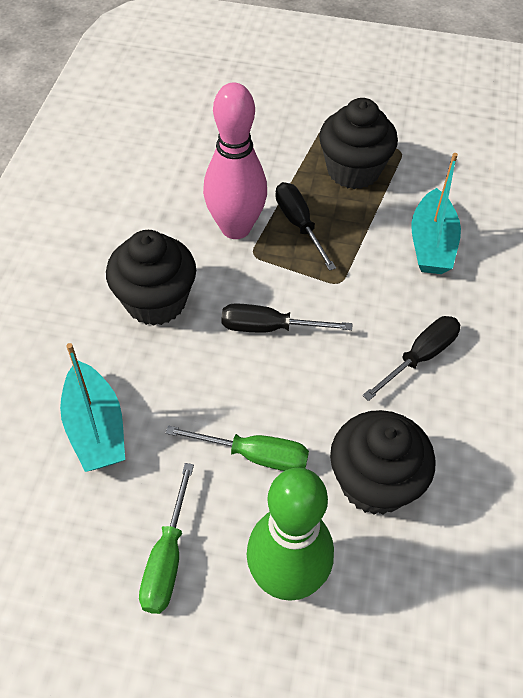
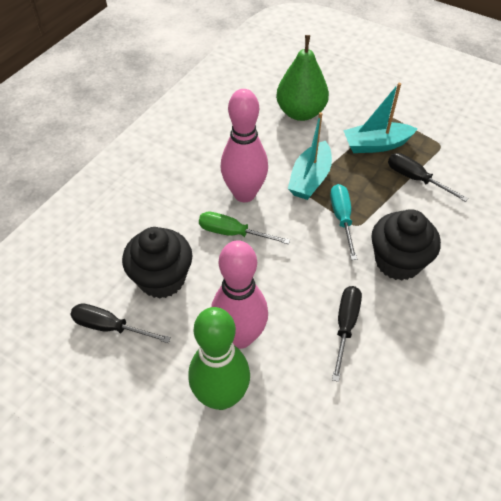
black cupcake: [106,230,196,326] [319,98,398,189] [330,410,436,515] = 3 -> [122,227,192,299] [371,209,441,281] = 2
green pear: none = 0 -> [276,35,329,121] = 1
green screwdriver: [139,463,194,614] [165,426,309,471] = 2 -> [199,212,290,244] = 1
pink bowling pin: [203,82,267,239] = 1 -> [211,240,268,349] [221,89,268,202] = 2
turquoise screwdriver: none = 0 -> [330,184,357,260] = 1

